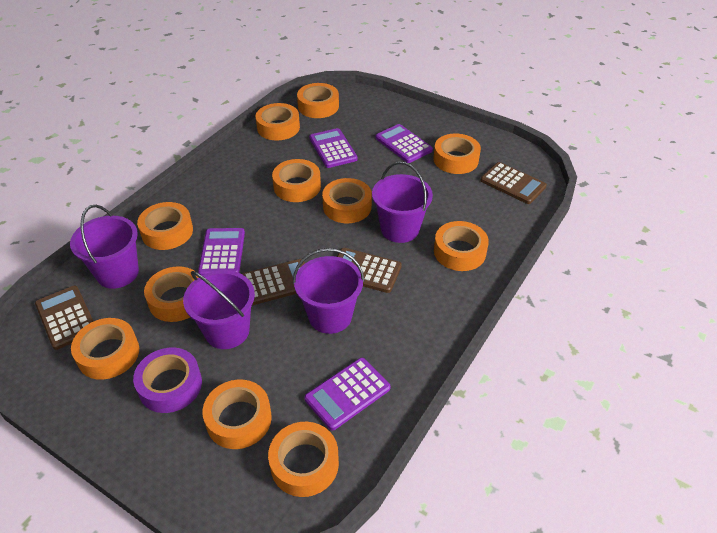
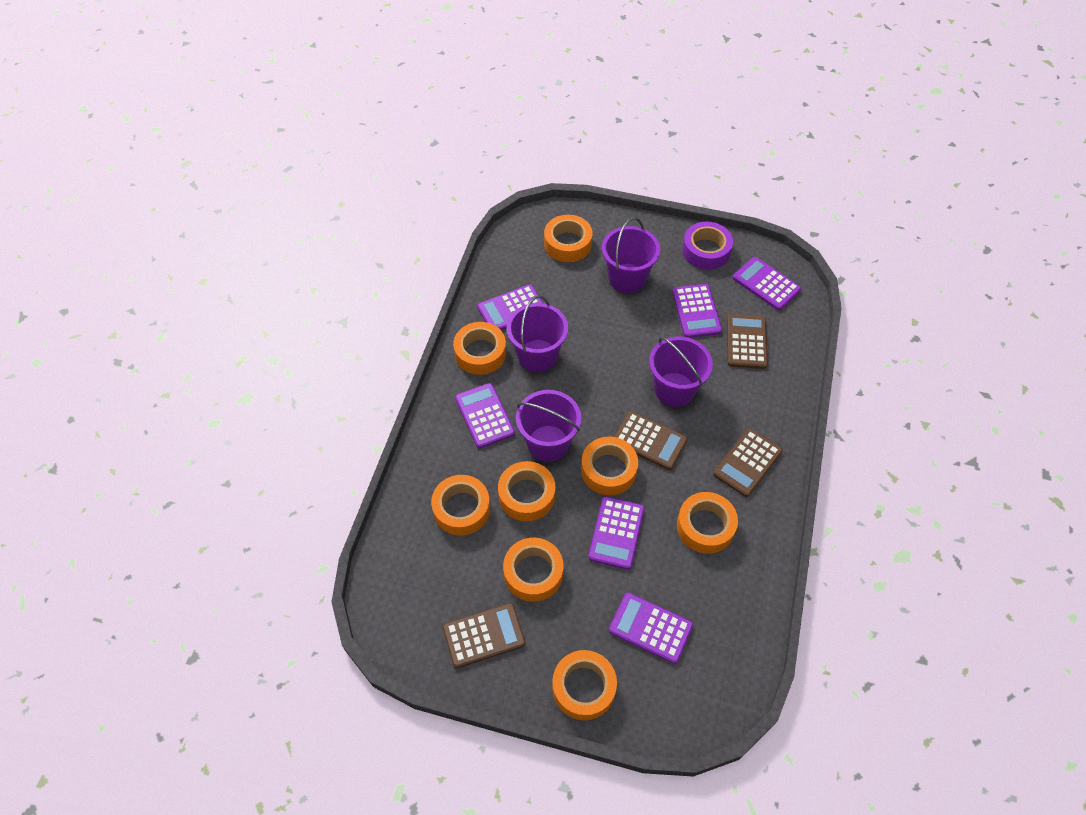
orange tape: [71,318,139,380] [137,202,193,250] [144,266,198,322] [202,380,272,449] [256,103,300,141] [268,422,339,497] [272,159,321,202] [297,83,339,118] [322,178,372,223] [433,134,481,174] [434,221,489,271] = 11 -> [431,475,490,536] [453,322,506,375] [498,461,555,521] [503,538,564,602] [544,215,593,262] [552,650,617,720] [581,437,638,495] [677,492,738,554] = 8
purple calculator: [198,228,245,275] [304,358,390,430] [309,128,358,168] [375,124,433,163] = 4 -> [455,383,515,448] [478,284,543,331] [588,497,645,570] [609,592,693,664] [672,284,722,338] [733,257,801,310] = 6

